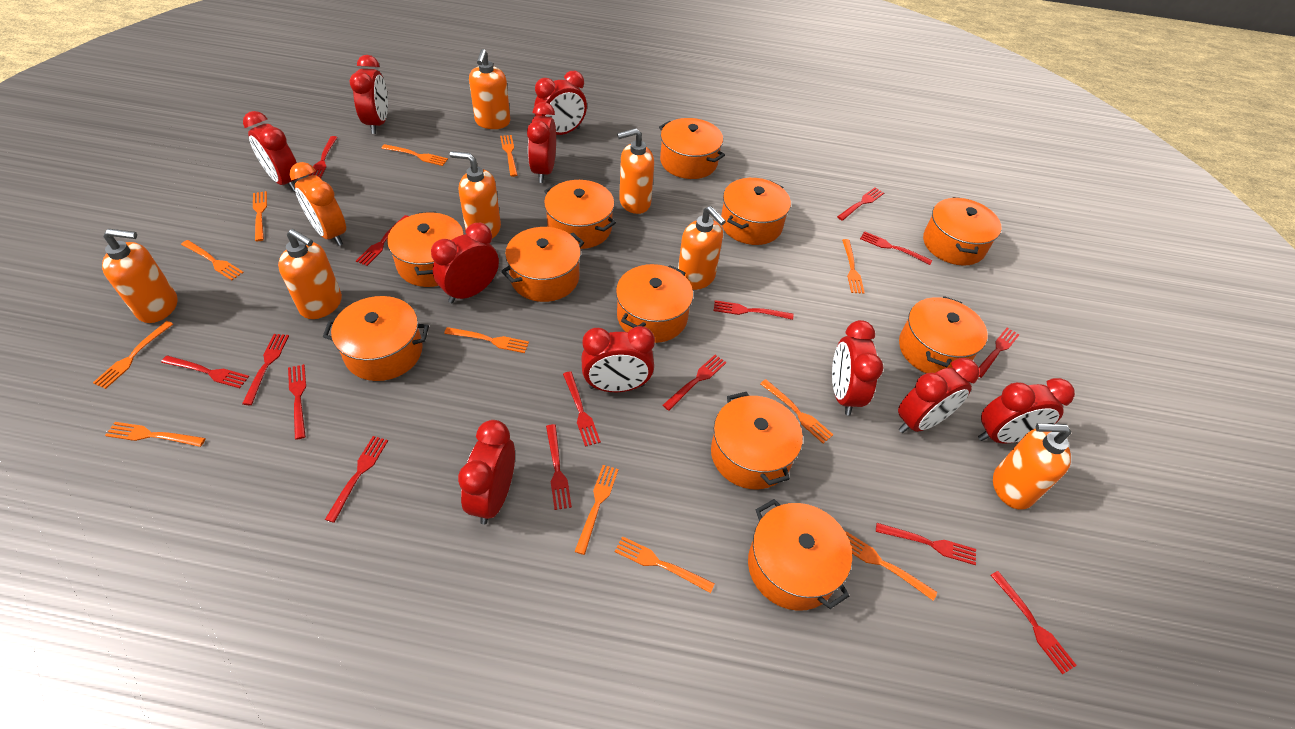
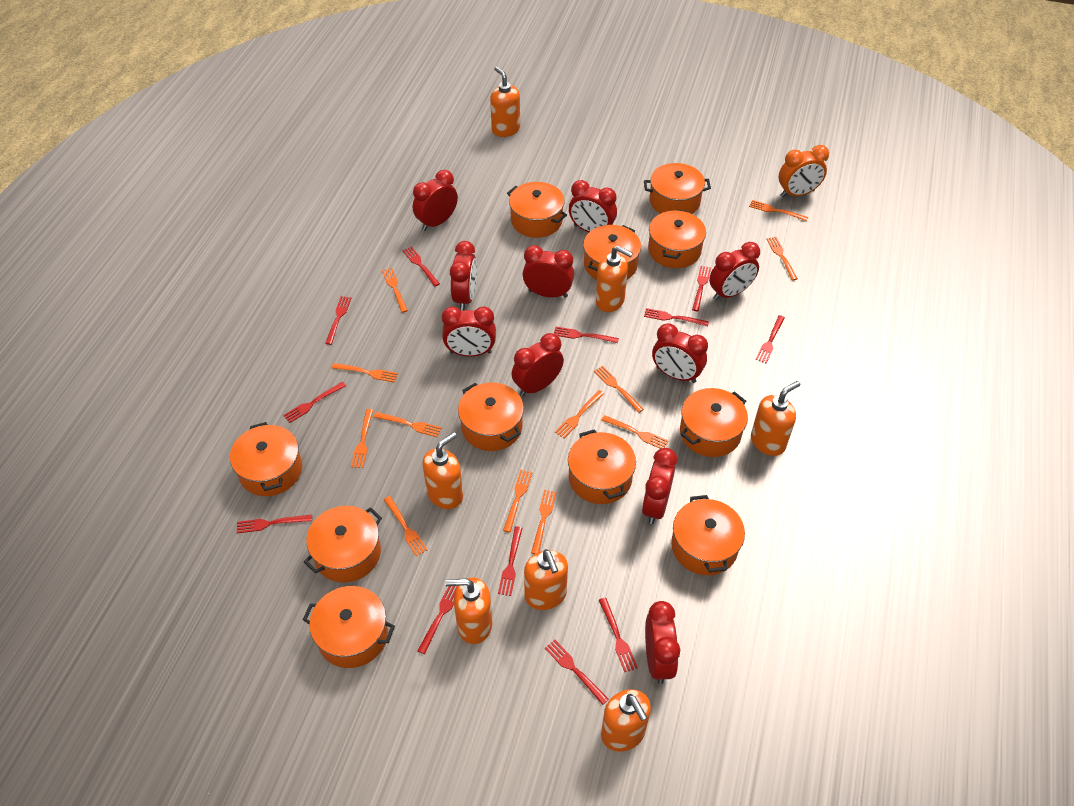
red fork: [161,356,249,388] [242,334,289,405] [288,364,306,440] [309,136,338,179] [325,436,388,523] [356,215,409,266] [546,424,572,510] [563,371,601,447] [663,355,726,411] [714,300,793,320] [837,188,884,221] [860,231,932,265] [876,523,976,565] [978,328,1019,378] [990,571,1077,674] = 15 -> [237,515,312,533] [283,382,346,423] [325,296,351,345] [402,246,440,286] [417,586,458,654] [498,526,522,596] [545,640,609,705] [554,327,619,343] [599,597,638,672] [644,308,709,326] [692,266,711,311] [756,315,785,363] = 12

